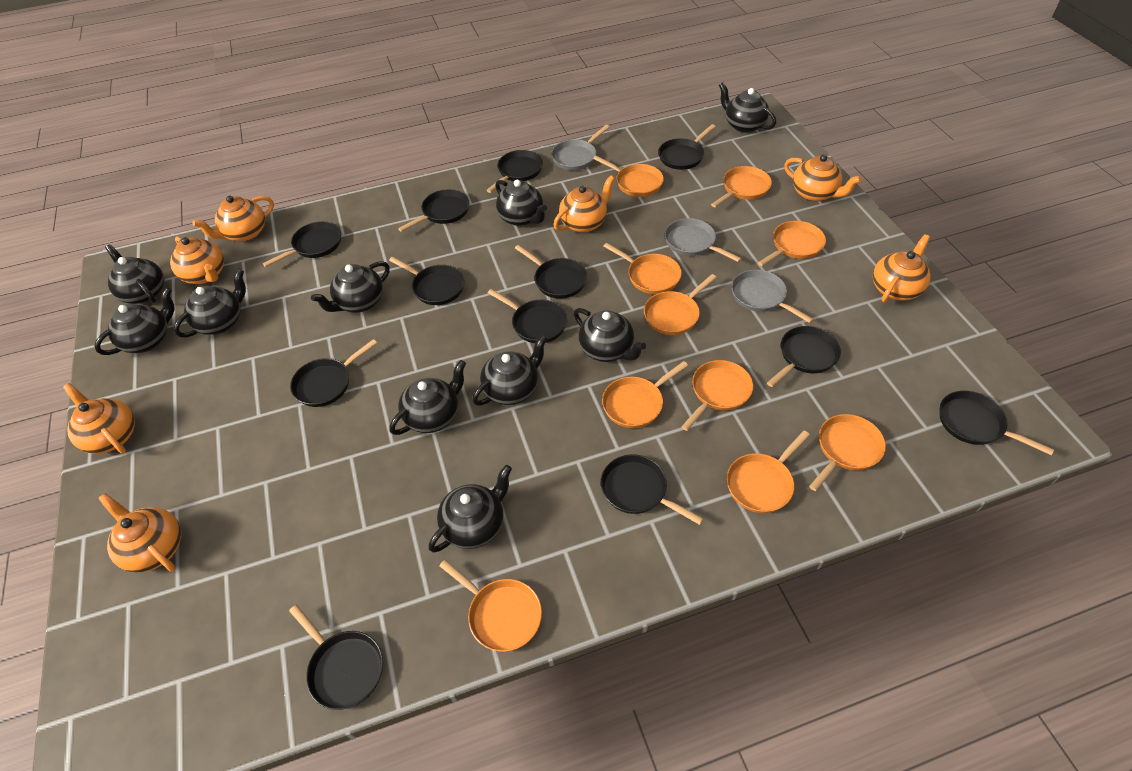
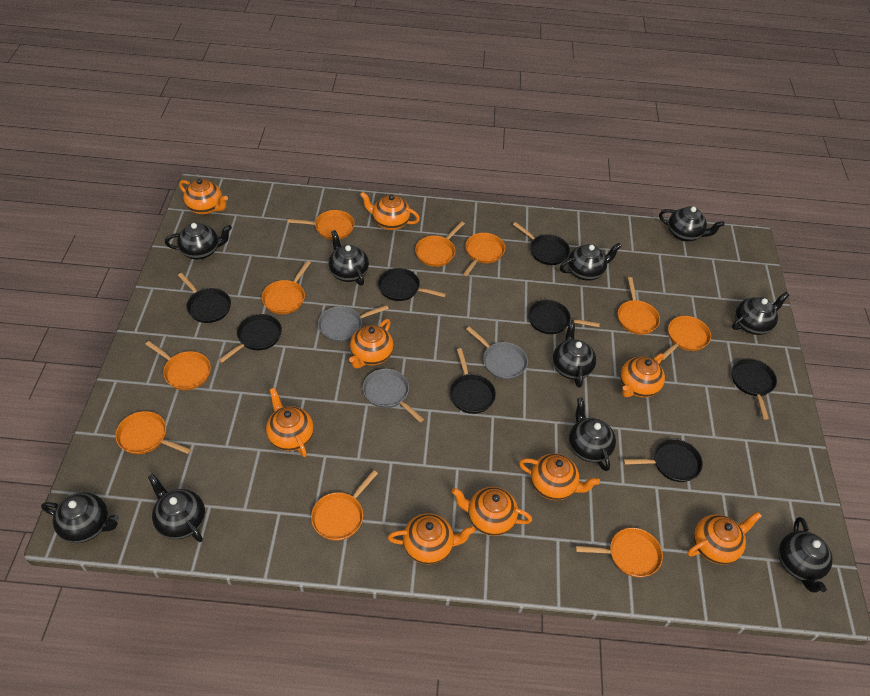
black pan: [263,221,341,267] [289,605,383,710] [290,339,377,407] [389,257,465,305] [398,189,469,232] [486,150,543,193] [488,289,567,343] [515,245,587,299] [601,455,704,525] [658,124,716,170] [767,326,841,387] [939,391,1054,455] = 12 -> [178,273,231,323] [219,314,282,363] [378,268,446,301] [450,348,496,414] [513,222,570,265] [528,300,600,334] [623,439,703,482] [732,358,777,420] = 8
orange teapot: [63,383,135,454] [98,493,181,573] [170,236,224,284] [192,196,274,241] [554,175,615,233] [784,154,862,202] [873,234,931,303] = 7 -> [179,179,228,215] [266,388,314,457] [349,319,394,368] [360,192,420,230] [388,513,475,565] [452,487,532,536] [519,454,600,500] [620,353,665,398] [687,512,762,565] = 9

